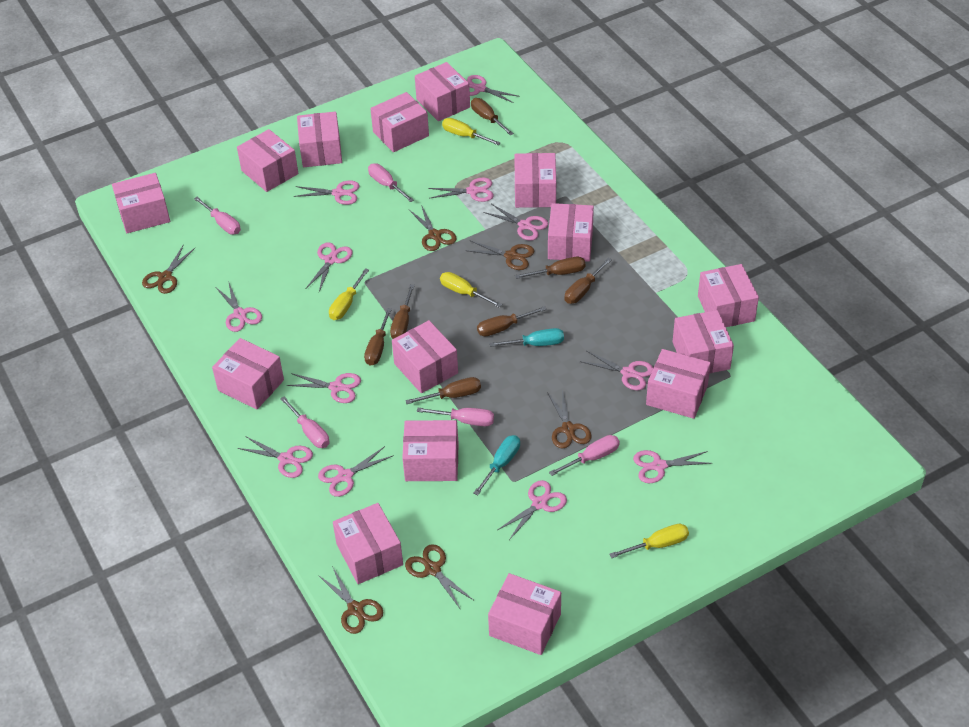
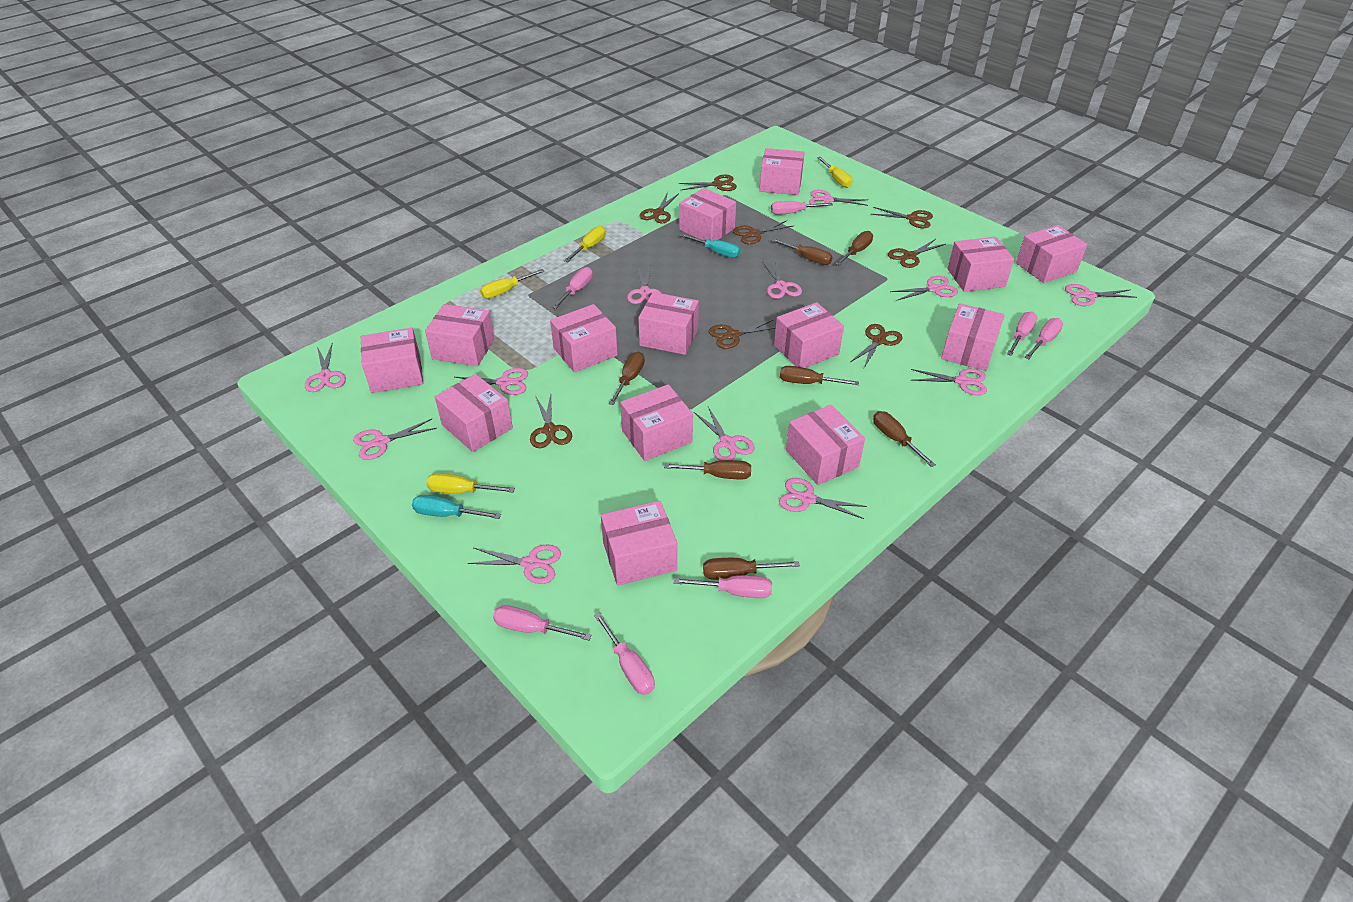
brown scissors: [142,244,195,294] [318,566,383,634] [405,544,473,608] [409,205,457,251] [465,240,534,270] [547,389,592,449] = 6 -> [530,394,572,448] [640,192,679,223] [678,174,737,191] [709,319,776,349] [733,220,793,244] [851,324,903,368] [871,207,933,228] [888,239,945,268] = 8
pink box: [112,173,170,233] [212,338,284,410] [237,129,298,192] [297,111,342,167] [333,503,403,584] [370,92,429,152] [392,320,458,393] [402,420,459,481] [415,62,470,121] [488,573,561,655] [515,153,556,208] [548,203,594,262] [646,349,711,419] [673,310,734,374] [698,264,759,327] = 15 -> [361,328,423,393] [425,304,495,366] [435,374,513,452] [550,304,618,372] [601,501,677,585] [620,384,693,461] [638,292,699,355] [679,188,736,241] [759,148,805,195] [774,302,844,368] [786,405,865,485] [941,303,1005,371] [947,237,1014,292] [1016,225,1087,283] = 14
pink screwdriver: [194,197,241,234] [280,397,329,448] [368,163,414,202] [417,408,494,426] [549,435,620,476] = 5 -> [493,605,591,640] [552,267,593,309] [594,612,655,695] [674,575,772,598] [771,201,833,215] [1007,311,1038,356] [1024,318,1063,359] = 7

